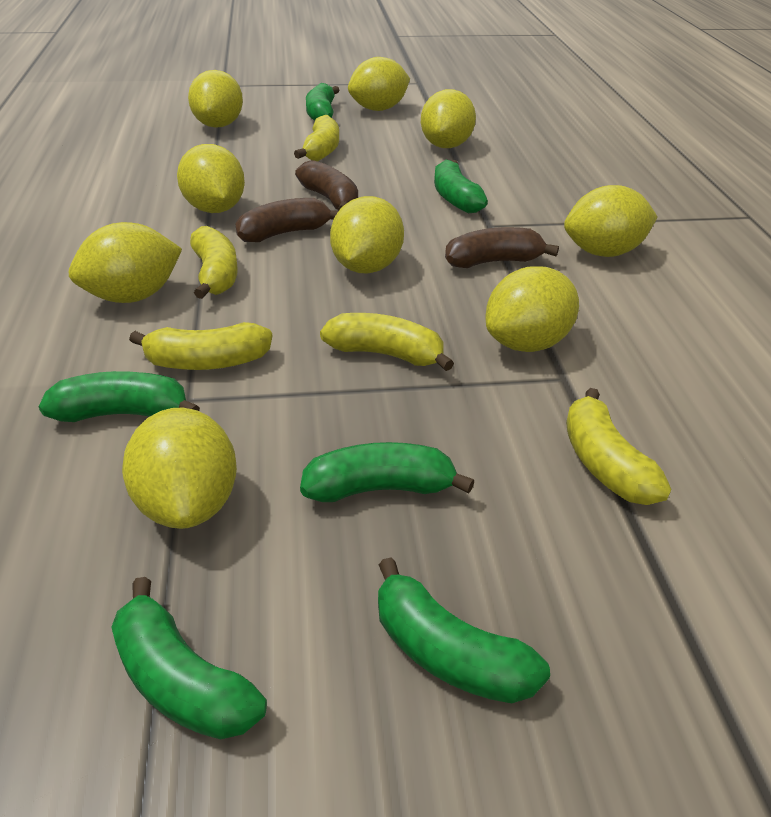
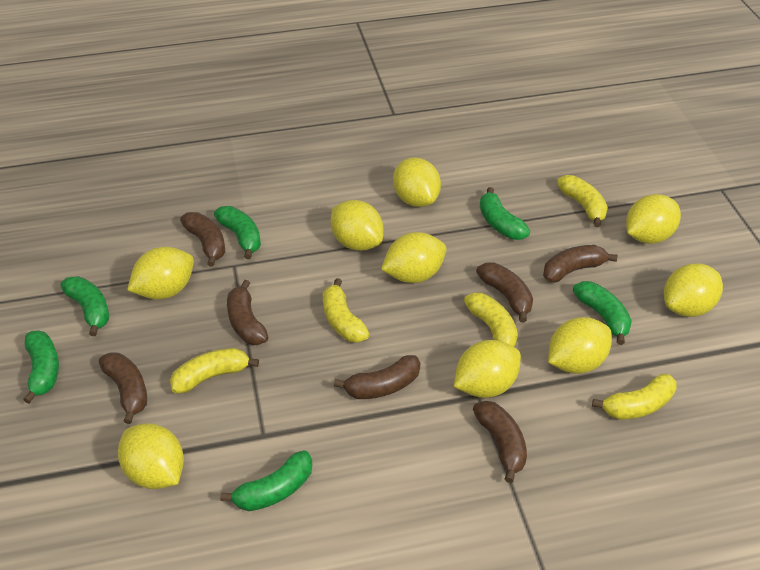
brown banana: [236,198,338,242] [295,160,358,210] [445,227,559,268] = 3 -> [99,353,147,424] [180,212,225,267] [227,280,268,345] [334,355,420,399] [473,401,527,483] [476,262,533,323] [543,245,618,283] = 7

